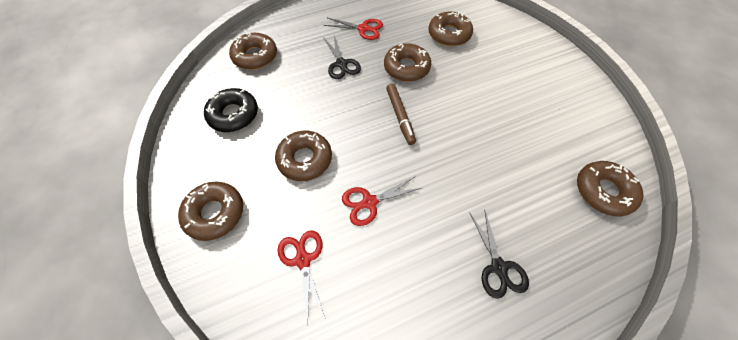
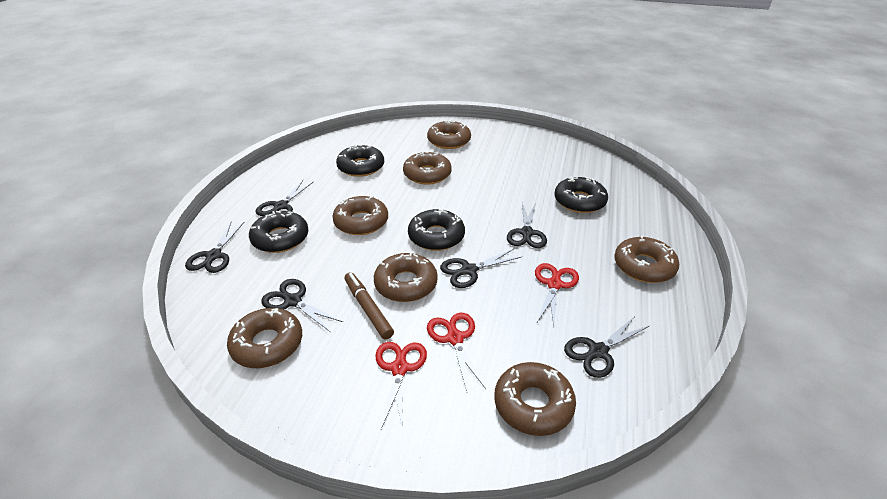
black donut: [204,88,258,132] = 1 -> [249,211,309,253] [336,145,384,177] [408,209,465,251] [554,177,608,213] = 4
black scissors: [323,36,361,79] [470,209,529,299] = 2 -> [185,222,244,273] [256,180,314,216] [261,279,343,332] [440,249,521,288] [507,203,547,248] [564,316,649,378] = 6
brown donut: [178,182,243,241] [229,32,277,70] [275,131,332,181] [384,43,431,82] [428,12,473,46] [577,161,644,216] = 6 -> [227,308,302,368] [332,196,388,235] [374,252,438,302] [403,151,452,185] [427,120,471,149] [494,362,576,436] [614,235,679,283] = 7

